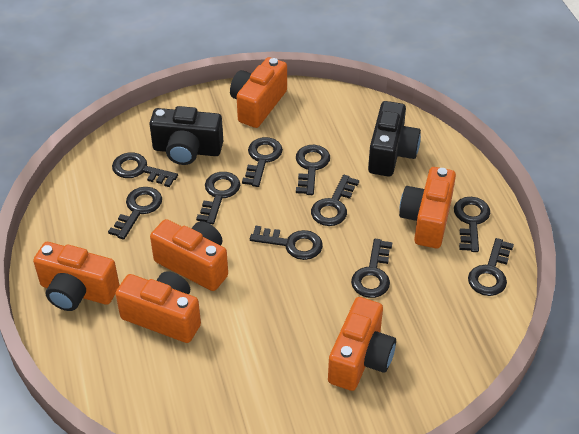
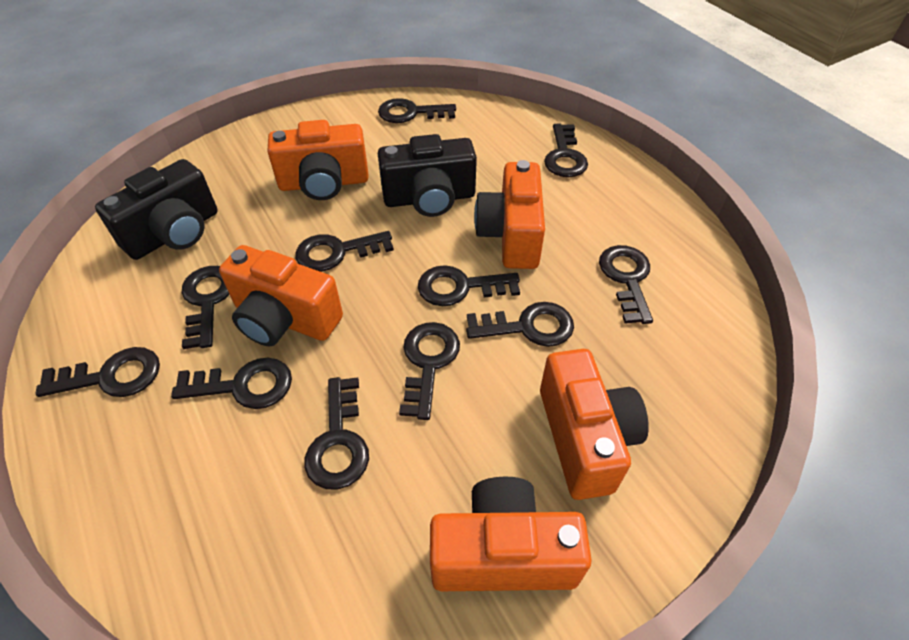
black key: [108,187,162,240] [112,152,178,187] [196,172,240,224] [242,137,283,187] [250,226,323,260] [296,145,330,195] [311,175,359,226] [351,239,393,298] [454,197,490,252] [468,238,514,296] = 10 -> [35,347,160,397] [171,358,292,409] [182,266,230,349] [296,231,394,272] [304,377,369,490] [378,98,456,123] [399,322,460,420] [418,265,520,306] [466,302,574,347] [544,124,588,177] [599,245,653,324] = 11
orange camera: [33,242,119,311] [115,271,201,343] [150,219,228,291] [230,57,287,128] [328,297,396,391] [399,167,456,248] = 6 -> [219,245,343,347] [267,120,369,200] [430,477,592,591] [474,160,545,269] [540,349,649,500] = 5

